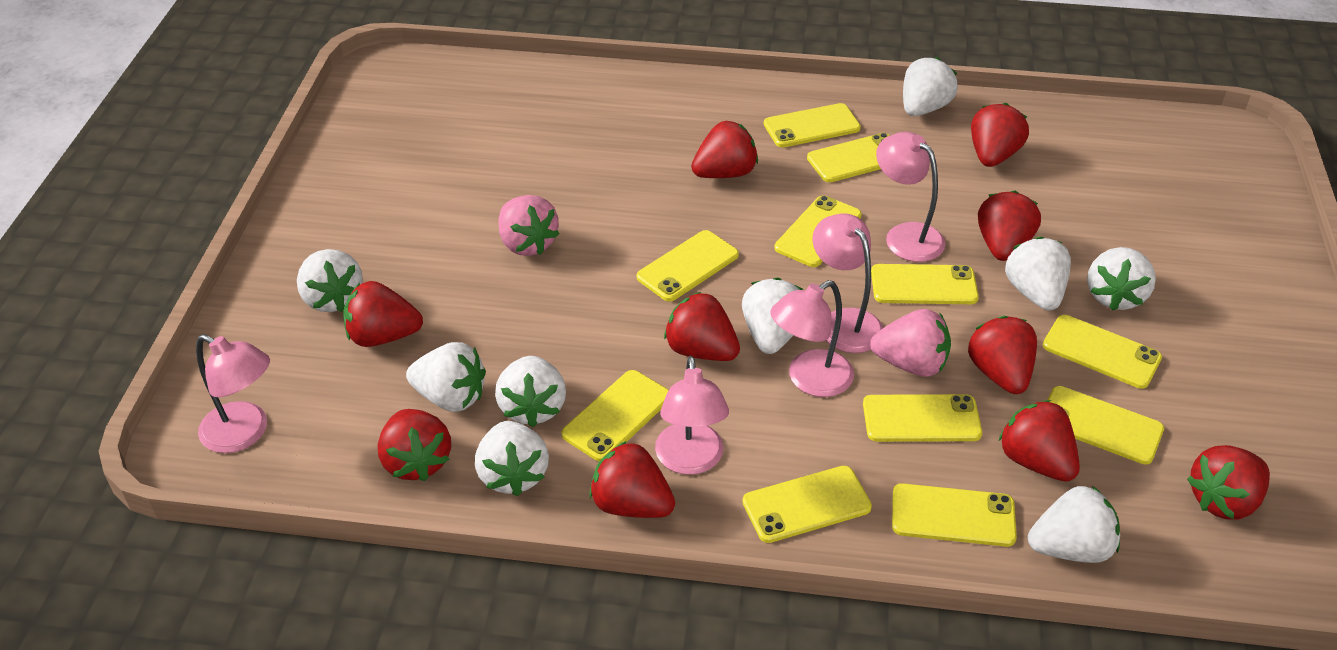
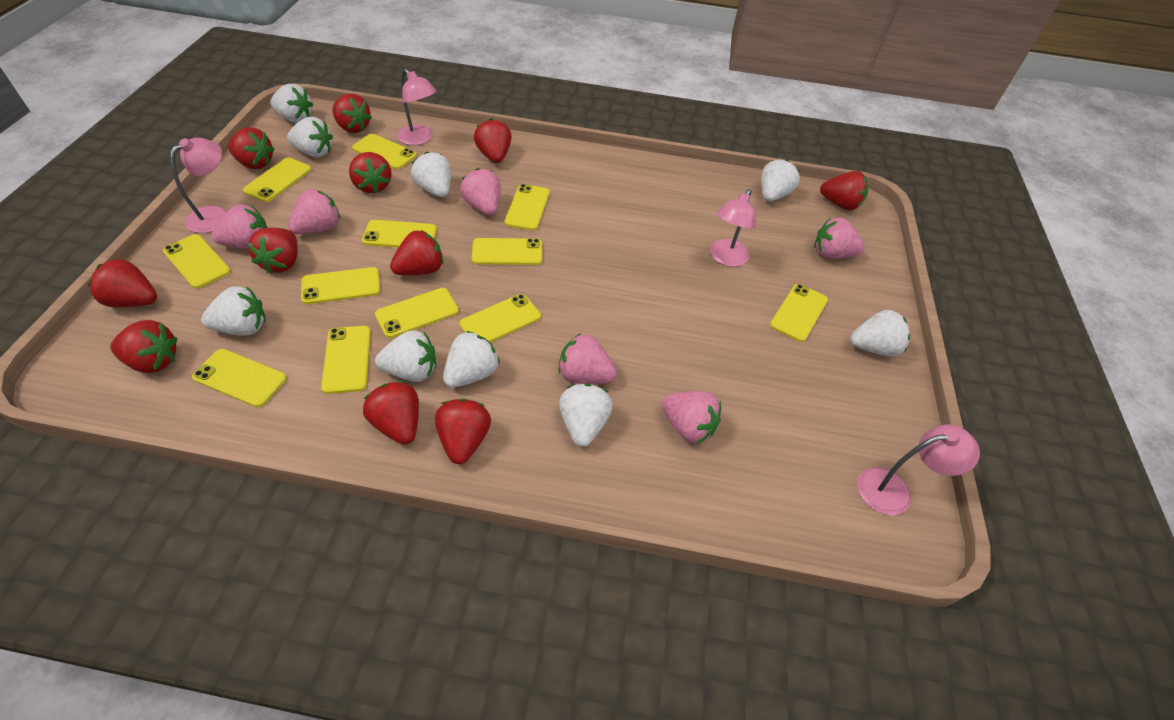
pink lamp: [196,334,270,453] [655,356,729,475] [770,280,854,397] [812,213,883,353] [876,132,946,262] = 5 -> [170,137,227,233] [397,69,436,145] [710,189,756,267] [858,425,980,515] = 4
pink strawberry: [498,195,559,256] [870,309,951,377] = 2 -> [212,204,267,249] [288,189,340,234] [460,168,501,215] [559,333,617,384] [662,391,721,444] [814,218,864,259] = 6
red strawberry: [343,281,423,347] [378,409,451,481] [589,441,675,518] [664,292,740,361] [691,121,758,178] [968,316,1037,394] [971,103,1029,167] [978,191,1041,261] [999,400,1080,482] [1187,445,1270,520] = 10 -> [88,259,157,307] [110,320,178,373] [228,127,274,169] [247,228,298,274] [333,93,372,133] [349,152,392,194] [363,381,419,444] [390,230,443,275] [435,399,491,464] [474,118,512,163] [820,171,868,211] = 11
yellow phone: [561,370,669,461] [637,230,739,302] [742,466,872,543] [764,103,861,147] [774,195,862,267] [807,133,890,182] [863,394,982,442] [871,264,979,304] [892,483,1017,547] [1043,315,1162,389] [1048,386,1164,464] = 11 -> [163,234,231,289] [192,349,287,407] [243,158,311,202] [301,267,380,304] [321,326,371,394] [352,134,417,169] [362,220,437,248] [375,288,459,338] [459,294,541,343] [472,238,542,265] [504,184,550,230] [770,284,828,342] = 12

